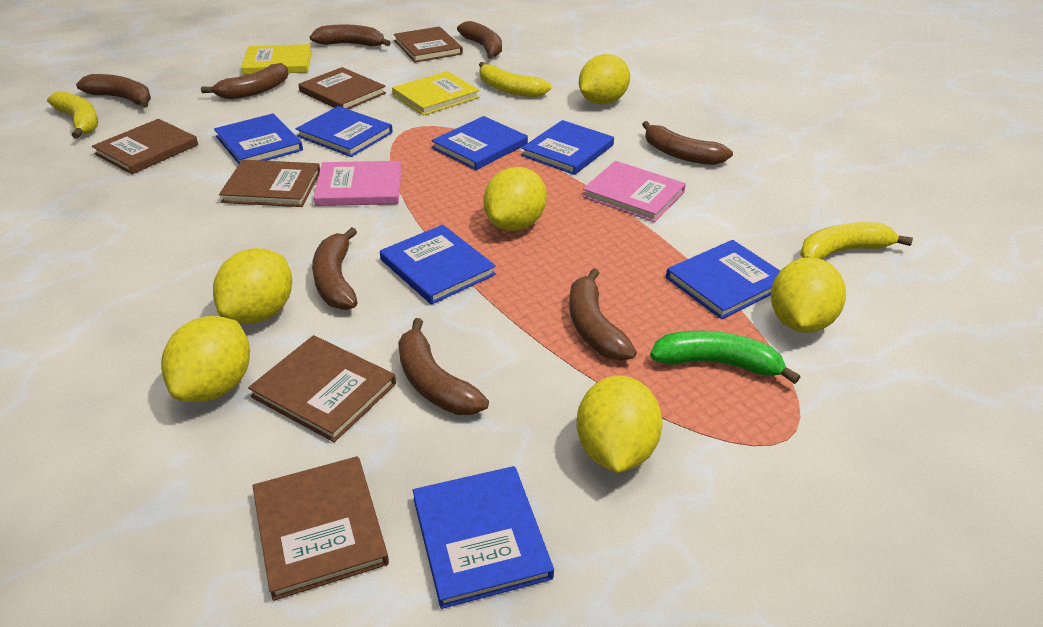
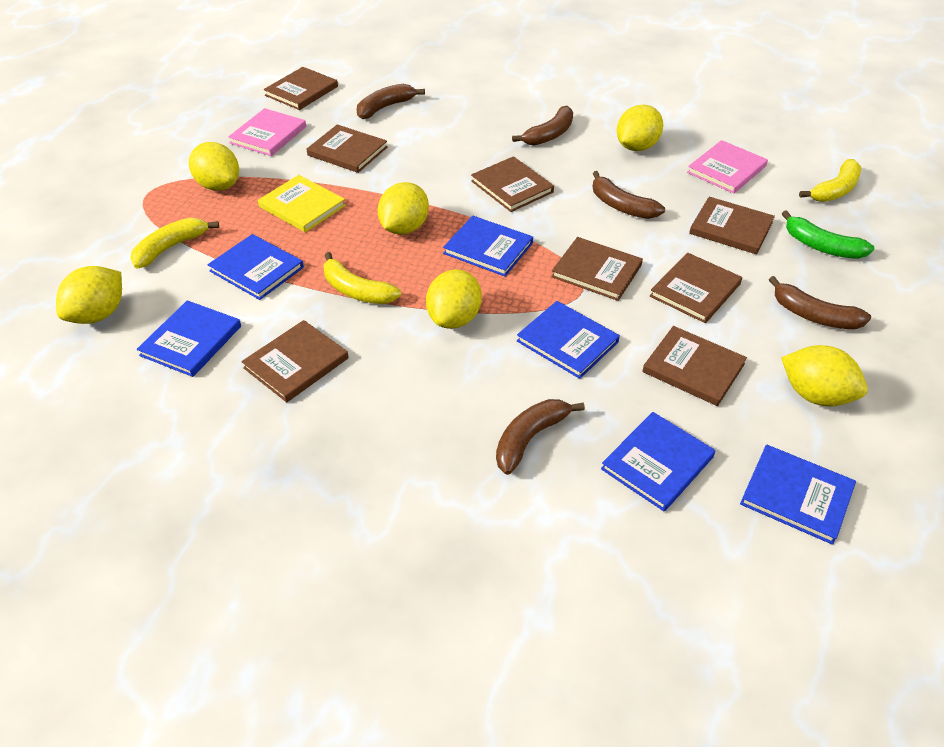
blue book: [214,114,303,164] [296,106,393,157] [380,225,496,305] [413,466,554,609] [431,116,528,170] [521,120,614,175] [666,240,780,319] = 7 -> [137,300,241,377] [208,234,304,300] [443,216,533,277] [517,301,620,379] [601,412,715,511] [740,444,856,545] = 6
brown banana: [76,74,151,108] [201,63,289,100] [310,24,391,46] [312,227,358,310] [398,318,489,415] [457,21,502,59] [569,268,637,361] [642,121,733,165] = 8 -> [357,84,425,119] [496,399,585,475] [512,106,573,145] [593,171,665,219] [769,276,871,330] = 5
brown book: [92,119,198,174] [219,160,320,207] [248,335,396,442] [253,456,389,601] [298,67,386,109] [394,26,463,63] = 6 -> [242,320,349,402] [264,67,338,110] [307,124,388,173] [471,156,554,212] [551,237,643,301] [642,326,747,406] [650,252,742,323] [689,197,775,254] = 8
yellow book: [241,44,312,75] [392,71,479,115] = 2 -> [258,175,346,232] = 1

